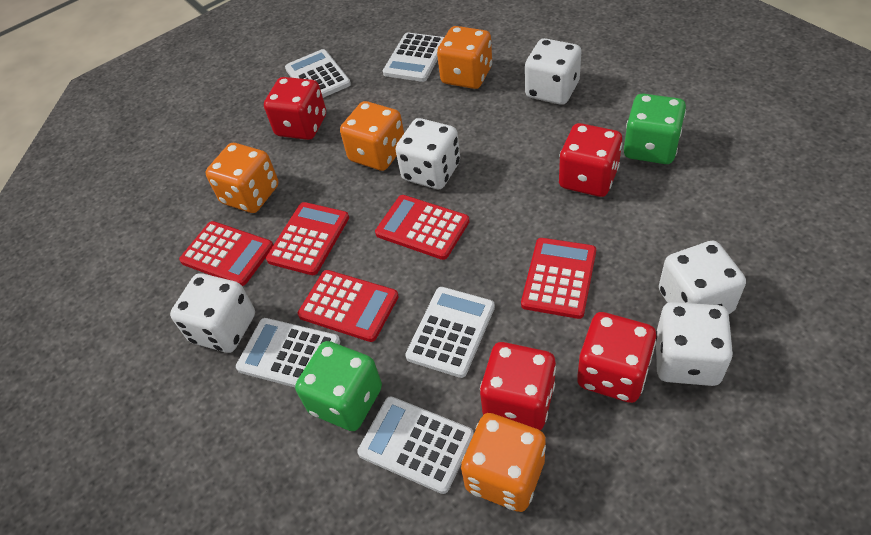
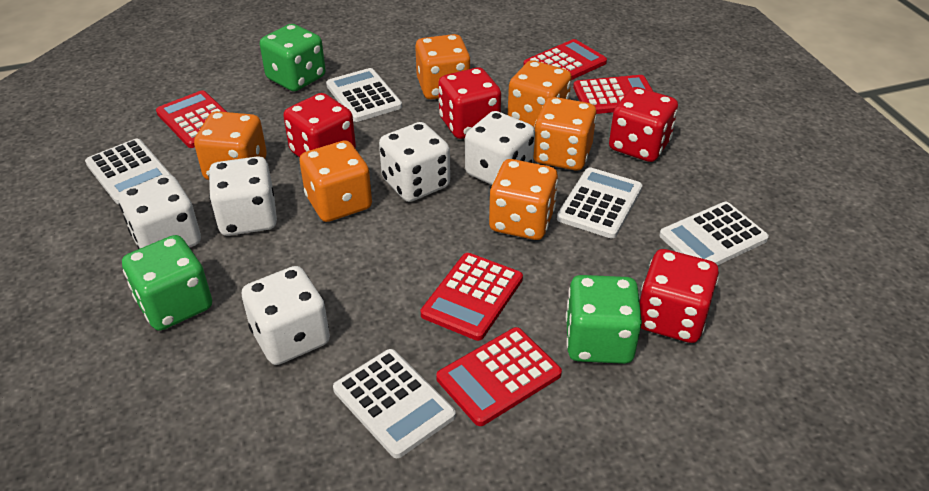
green dice: [295,341,382,431] [624,94,686,164] = 2 -> [122,235,212,331] [260,24,326,91] [566,275,642,364] = 3
orange dice: [206,143,279,213] [340,101,404,171] [437,26,492,89] [461,413,546,512] = 4 -> [194,111,267,180] [299,141,372,222] [415,34,471,100] [489,159,558,240] [508,60,572,127] [533,97,597,170] = 6

